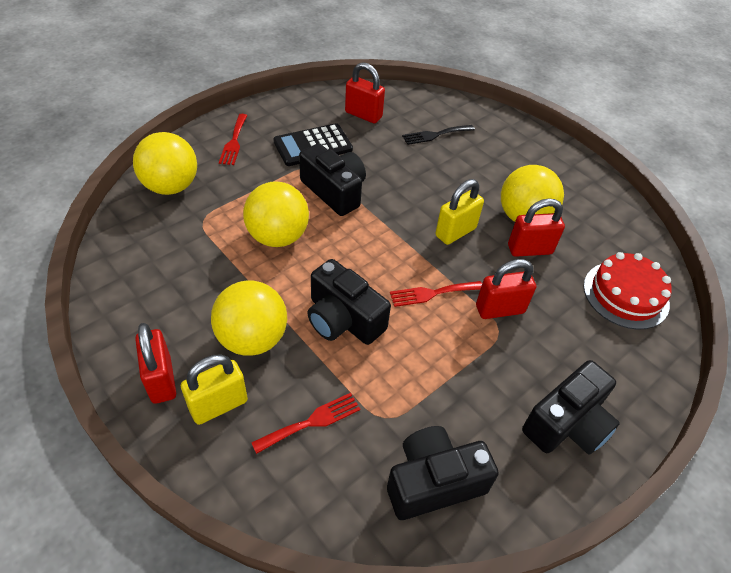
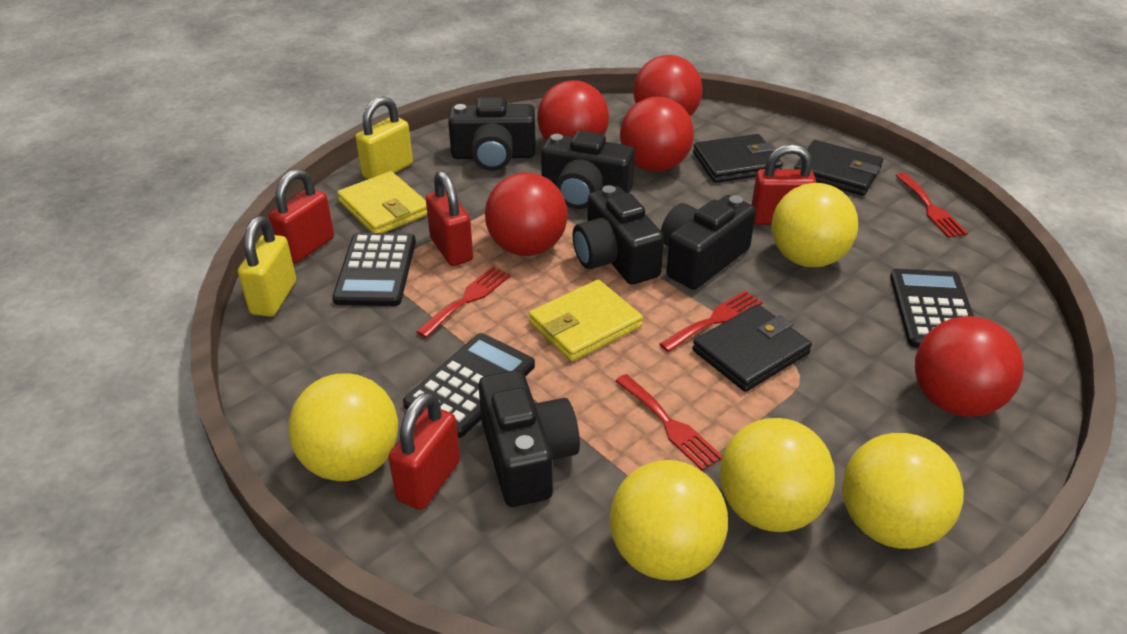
black calculator: [273,123,353,166] = 1 -> [332,233,416,306] [403,333,535,438] [890,269,974,348] = 3
black camera: [299,143,366,216] [307,259,391,345] [387,426,499,520] [522,360,620,455] = 4 -> [448,97,536,171] [479,370,580,507] [541,130,635,209] [573,185,664,285] [661,195,756,290] = 5
black fork: [402,125,475,145] = 1 -> none = 0
black wallet: none = 0 -> [692,304,812,392] [693,134,783,183] [794,140,883,196] = 3
red ball: none = 0 -> [485,172,568,256] [537,80,609,141] [620,97,694,172] [634,55,702,116] [915,316,1024,417] = 5
red cake: [584,252,672,330] = 1 -> none = 0
red fork: [219,114,247,165] [251,393,360,454] [390,281,482,307] = 3 -> [416,267,510,338] [615,374,722,471] [659,291,762,352] [895,173,968,238] = 4
yellow ball: [133,132,197,195] [211,280,287,356] [243,181,309,247] [501,165,564,222] = 4 -> [288,374,398,481] [610,460,728,581] [720,418,835,532] [771,183,858,267] [842,433,964,549] = 5
yellow wallet: none = 0 -> [337,171,427,233] [529,279,643,362] = 2

